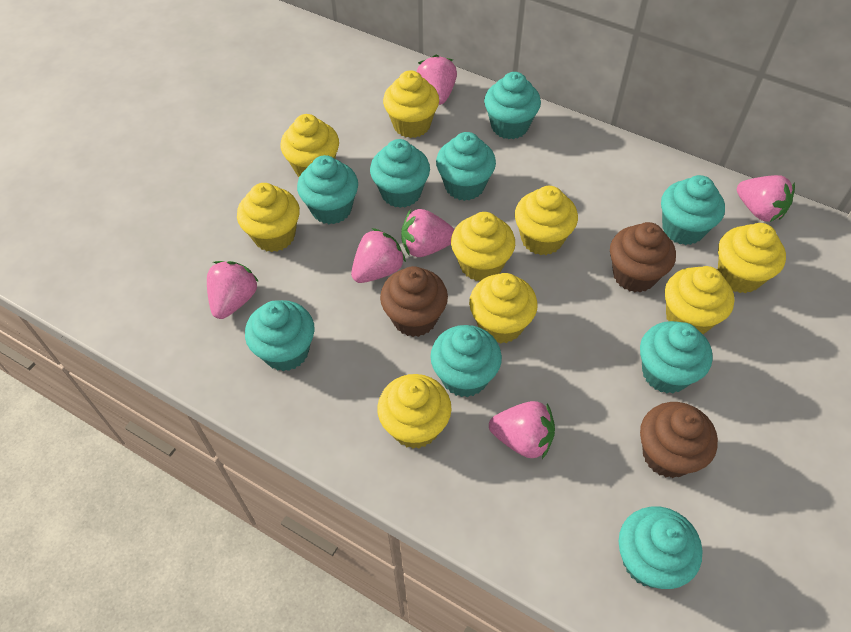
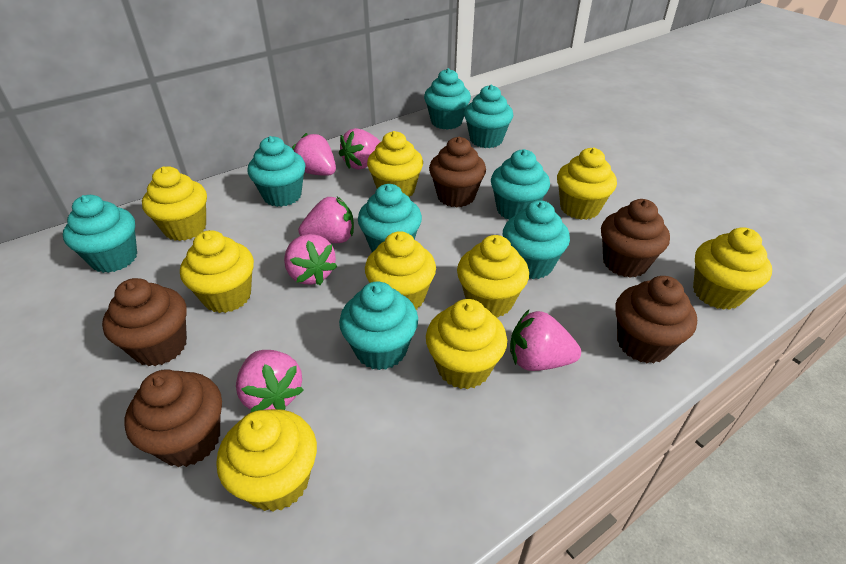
brown cupcake: [380,266,448,337] [610,222,676,293] [640,402,718,478] = 3 -> [102,278,187,366] [125,369,222,467] [429,137,486,207] [601,199,670,278] [615,276,697,363] = 5
turquoise cupcake: [245,300,315,371] [297,155,358,224] [370,139,430,208] [430,325,502,397] [436,132,496,201] [484,72,541,139] [619,506,703,589] [640,321,713,393] [661,175,725,245] = 9 -> [63,195,137,273] [247,136,306,207] [339,281,418,370] [358,184,422,252] [424,68,471,130] [464,85,513,148] [491,149,550,220] [503,200,570,279] = 8

